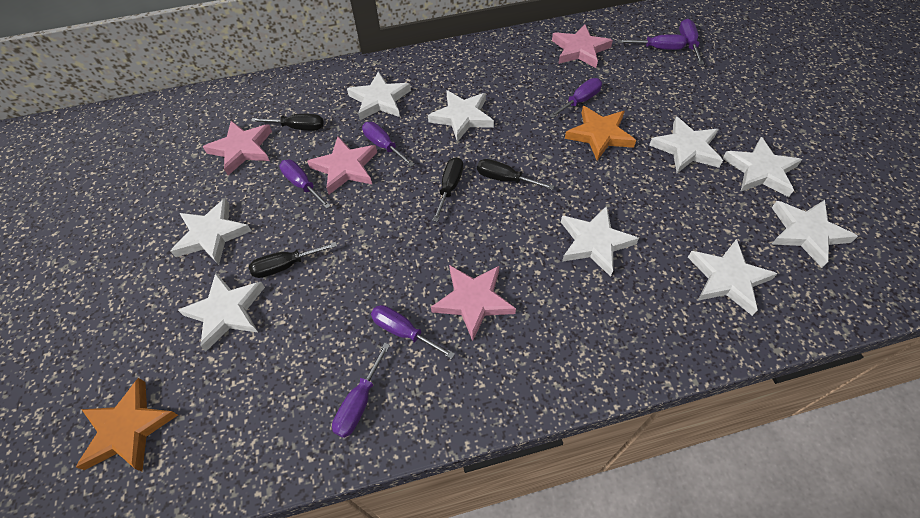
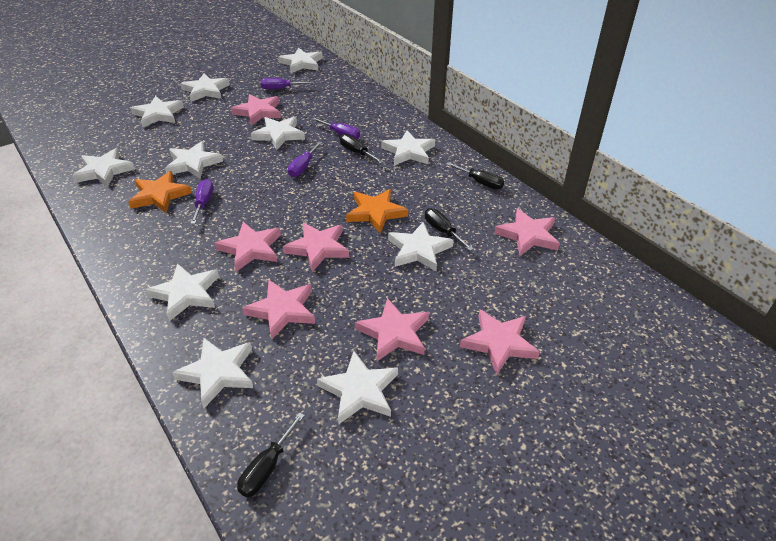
pink star: [203,121,272,175] [307,137,377,194] [431,265,516,341] [552,24,613,68] = 4 -> [215,222,281,272] [231,94,281,126] [242,280,315,339] [283,222,350,272] [355,298,429,361] [460,309,540,375] [494,208,560,256] = 7
purple screwdriver: [279,160,331,209] [332,343,390,438] [362,122,414,167] [371,305,455,359] [549,78,602,118] [618,34,687,50] [679,19,704,64] = 7 -> [190,179,213,224] [261,78,314,89] [288,141,322,177] [311,118,360,139] = 4
white star: [170,198,251,265] [178,273,265,351] [347,71,411,120] [428,90,494,142] [561,206,639,277] [649,116,723,173] [688,239,778,316] [722,137,802,197] [771,200,858,268] = 9 -> [72,148,135,187] [131,96,184,127] [146,264,219,321] [165,141,223,179] [172,338,253,408] [180,73,230,102] [251,116,305,150] [278,47,323,73] [317,351,398,424] [381,130,435,165] [388,222,453,271] = 11

